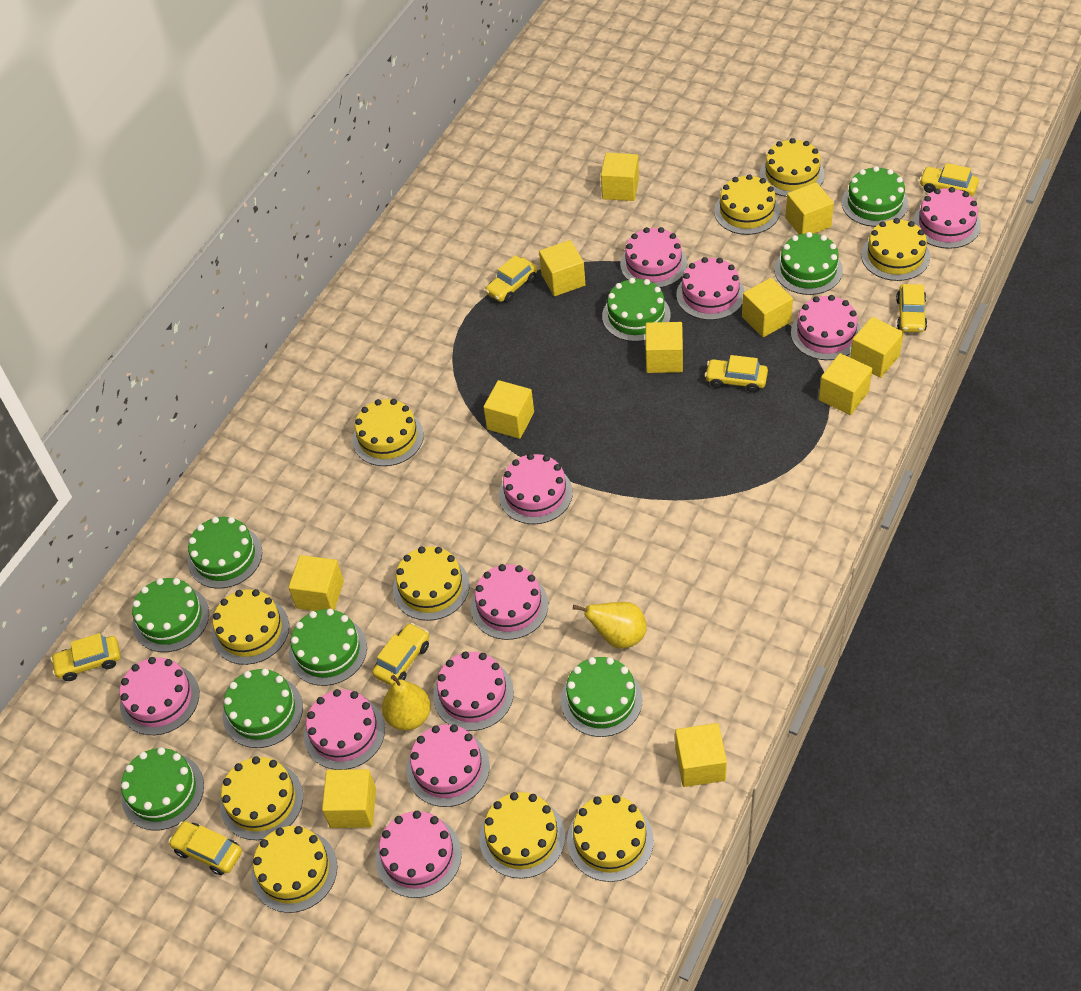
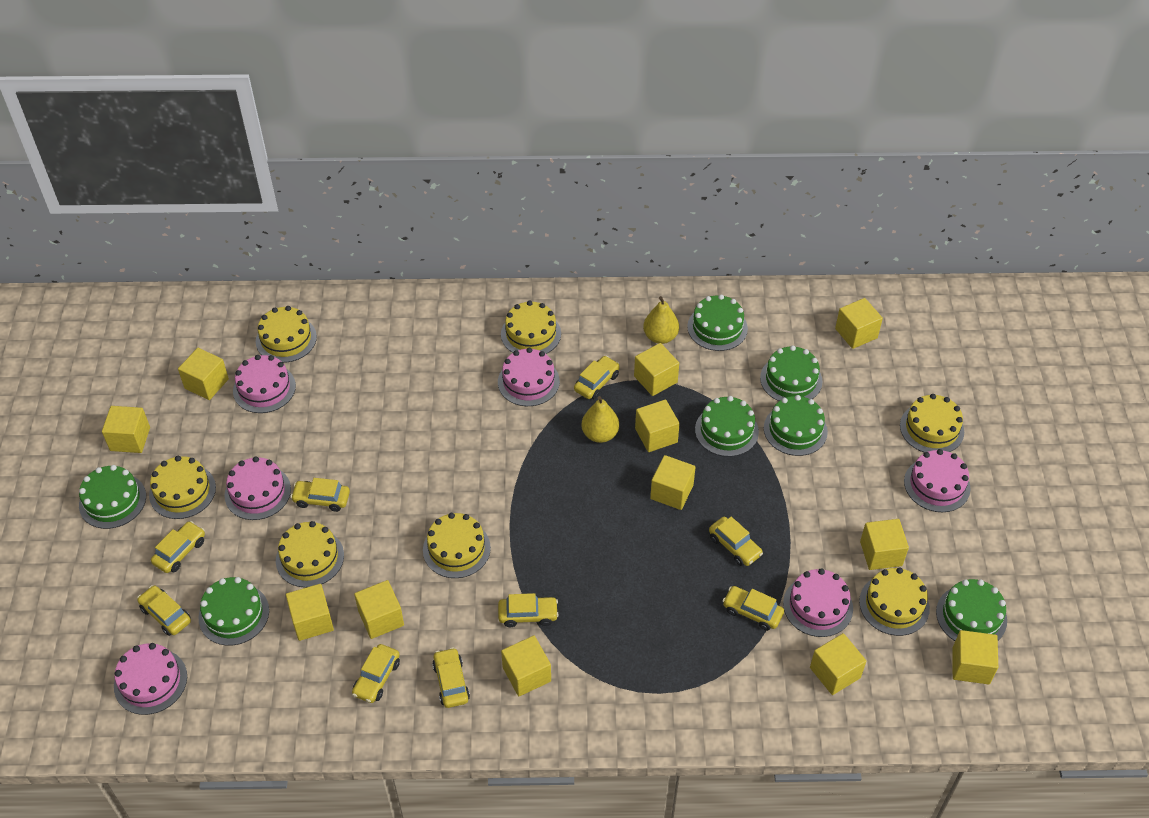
green cake: [121,747,204,830] [132,578,209,652] [188,517,262,589] [223,669,303,748] [289,609,367,686] [561,657,642,737] [602,278,671,342] [774,232,843,295] [842,166,908,227] = 9 -> [79,465,146,529] [198,577,269,646] [687,294,748,351] [695,396,759,457] [760,345,822,401] [764,395,828,456] [936,579,1007,641] = 7
pink cake: [119,657,199,735] [304,689,385,770] [376,811,462,898] [407,724,490,807] [433,652,514,731] [471,564,548,640] [499,453,573,524] [620,227,687,288] [676,257,745,320] [791,295,861,360] [913,187,981,249] = 11 -> [114,643,187,715] [225,456,291,520] [233,355,296,413] [498,348,560,406] [783,568,853,637] [904,449,971,512] = 6
yellow cake: [212,589,289,665] [220,756,303,840] [251,826,337,913] [352,399,424,466] [393,546,469,621] [479,792,565,879] [567,795,654,882] [714,174,780,235] [760,138,825,197] [861,218,930,281] = 10 -> [149,456,216,519] [256,306,317,363] [276,521,344,588] [423,513,491,578] [501,301,561,354] [859,567,930,636] [900,394,964,453] = 7
yellow car: [51,633,120,681] [168,821,242,875] [372,623,429,686] [485,255,537,303] [705,355,768,393] [896,284,927,332] [919,163,979,196] = 7 -> [137,585,191,636] [151,521,205,573] [290,478,350,512] [352,644,400,703] [432,647,470,708] [498,593,559,627] [574,356,620,399] [709,517,763,566] [723,586,784,631] = 9
yellow cube: [288,555,344,611] [322,769,376,828] [483,380,534,439] [539,240,585,296] [601,153,639,201] [646,322,683,373] [675,723,727,787] [742,278,793,337] [785,182,834,235] [819,353,872,415] [850,317,904,378] = 11 -> [102,406,150,453] [178,348,229,400] [286,584,334,641] [354,580,404,639] [501,636,551,696] [634,343,679,396] [635,399,680,452] [650,455,696,510] [810,633,866,695] [835,298,883,349] [860,519,909,570] [952,630,998,684] = 12

